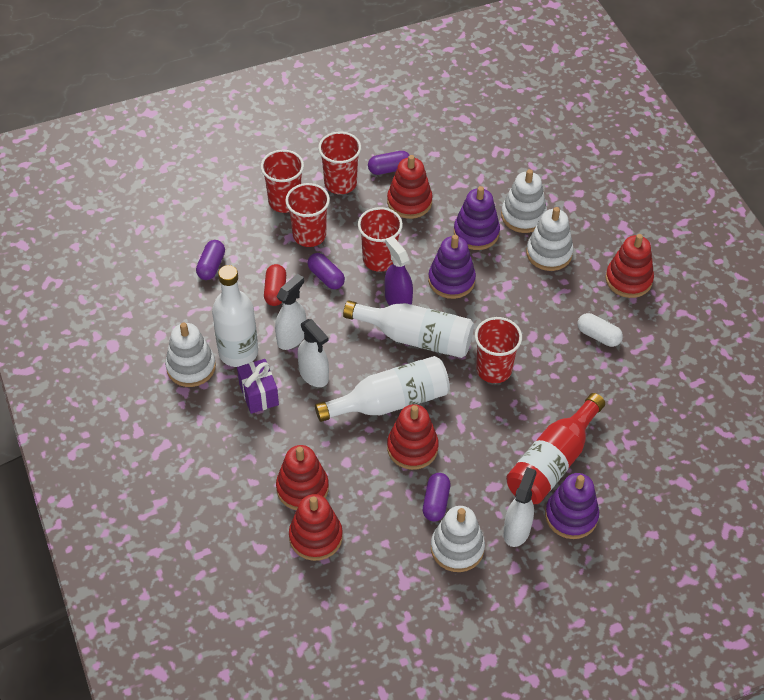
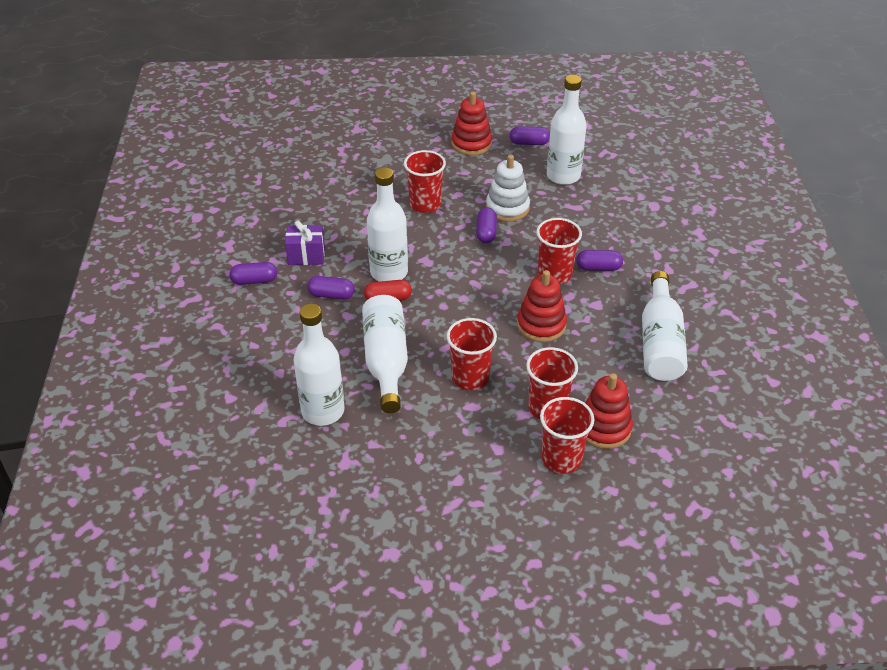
purple capsule: [196,240,225,280] [308,253,345,290] [368,151,409,175] [423,473,450,522] = 4 -> [230,262,277,285] [307,276,355,300] [476,207,497,243] [509,126,550,145] [576,250,623,271] = 5
purple spray bottle: [385,236,413,306] = 1 -> none = 0
purple stacking toy: [428,235,476,299] [454,186,500,250] [545,473,599,539] = 3 -> none = 0
red bottle: [506,393,605,504] = 1 -> none = 0
red stacking toy: [276,445,329,510] [289,494,343,561] [387,155,433,219] [387,404,439,470] [606,234,654,298] = 5 -> [451,92,492,155] [517,270,567,342] [585,373,633,449] = 3
white bottle: [212,265,258,367] [315,356,450,422] [343,300,474,358] = 3 -> [294,304,344,426] [362,295,408,413] [367,167,408,282] [547,75,587,185] [642,271,688,381] = 5
white capsule: [577,313,623,347] = 1 -> none = 0
white spray bottle: [275,274,306,350] [297,319,329,387] [503,467,537,547] = 3 -> none = 0
white stacking toy: [165,323,216,387] [431,506,485,572] [501,169,547,233] [526,207,574,271] = 4 -> [486,155,530,222] = 1

